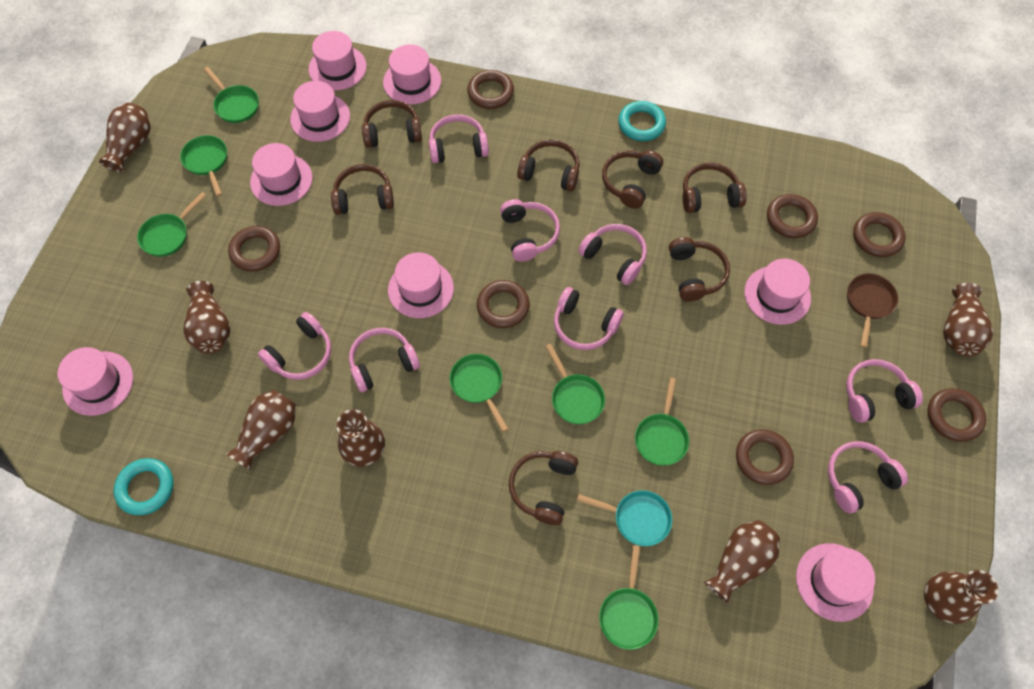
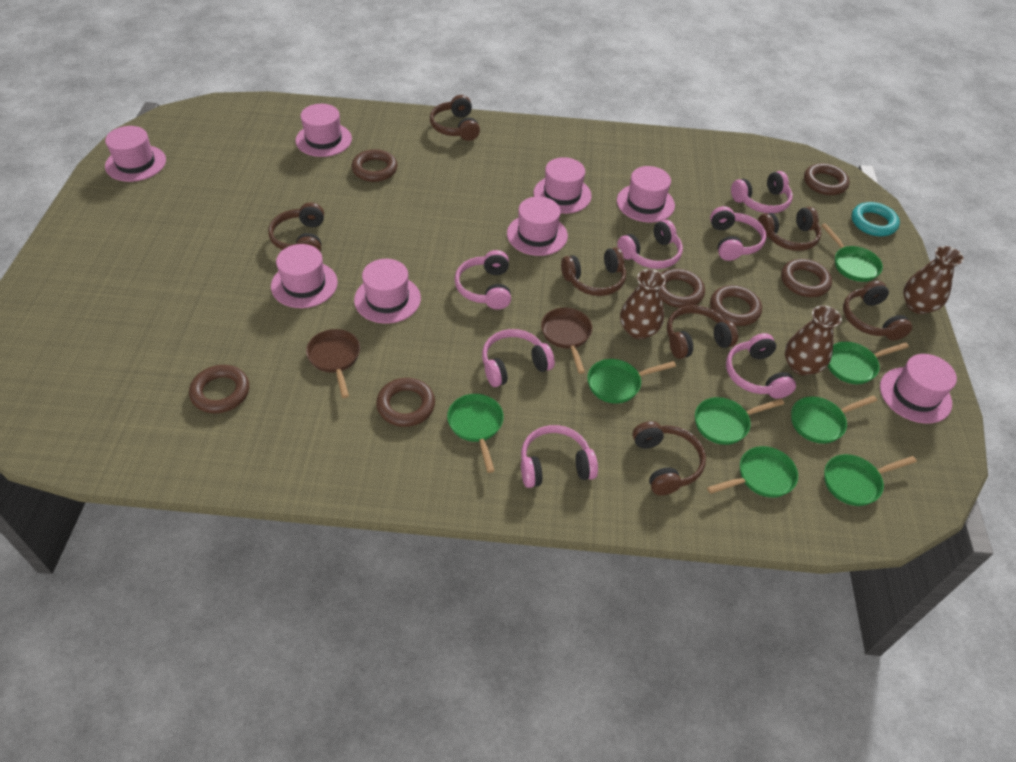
brown pan: [847,273,898,348] = 1 -> [306,329,360,398] [541,308,592,374] = 2
brown vase: [98,103,150,172] [184,281,230,354] [226,390,295,470] [336,409,385,467] [704,520,780,604] [924,570,998,624] [943,283,993,356] = 7 -> [620,269,666,339] [785,305,842,376] [903,246,964,314] = 3
green pan: [137,192,207,257] [180,135,227,197] [204,67,259,123] [450,354,508,432] [545,344,605,424] [599,545,659,650] [635,378,689,466] = 7 -> [447,394,504,473] [587,359,676,404] [695,397,784,445] [707,446,798,498] [791,395,877,444] [821,223,883,282] [824,454,917,506] [828,342,909,384] = 8
pink headphones: [258,312,331,380] [349,328,420,392] [429,114,489,163] [500,199,560,262] [554,287,624,350] [578,224,647,285] [828,441,908,514] [846,359,923,423] = 8 -> [454,250,511,309] [482,329,555,387] [521,425,598,488] [617,220,683,269] [710,206,767,261] [726,333,796,399] [731,171,793,213] = 7
turquoise pan: [577,490,672,546] = 1 -> none = 0
turquoise ring: [113,458,174,515] [618,101,666,141] = 2 -> [852,202,900,236] = 1

